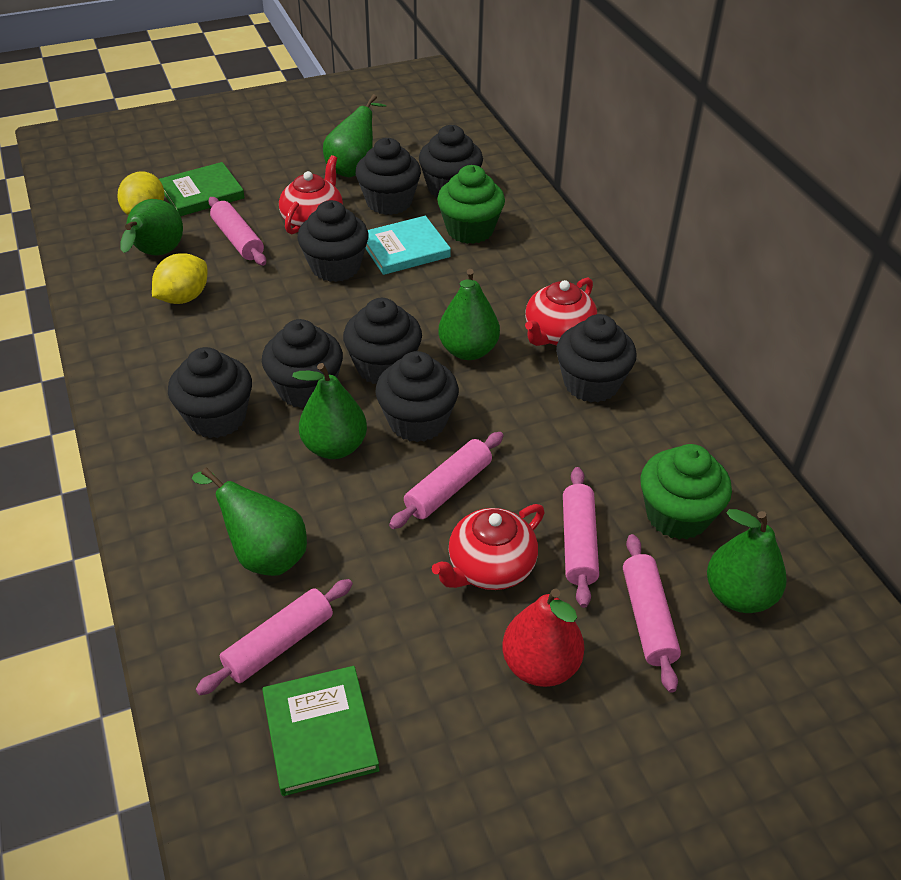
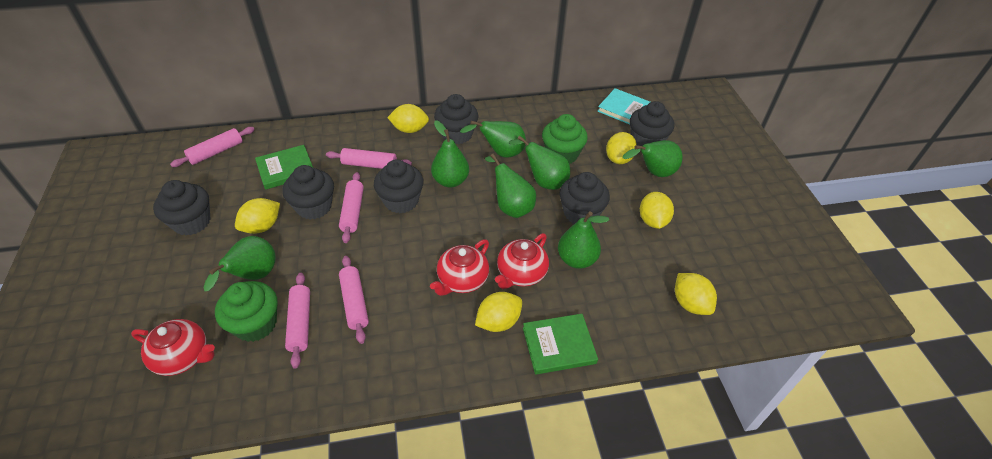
black cupcake: [168,347,252,438] [262,319,343,408] [297,200,369,282] [343,298,422,384] [355,138,421,215] [376,351,459,442] [419,125,483,198] [556,314,636,402] = 8 -> [153,180,211,235] [283,165,334,220] [374,159,424,213] [434,94,478,144] [559,172,610,224] [630,101,674,146] = 6
green pear: [120,199,183,256] [192,468,307,576] [292,363,367,459] [323,94,387,177] [439,269,500,360] [707,509,787,613] = 6 -> [204,236,276,292] [431,120,469,188] [460,121,526,158] [485,154,536,218] [509,136,570,190] [558,211,609,269] [623,140,683,177] = 7
red pear: [502,589,584,687] = 1 -> none = 0
yellow lemon: [117,172,165,215] [152,253,207,304] = 2 -> [235,198,280,234] [387,104,429,133] [475,292,522,332] [606,132,637,164] [640,192,674,229] [675,273,717,315] = 6

